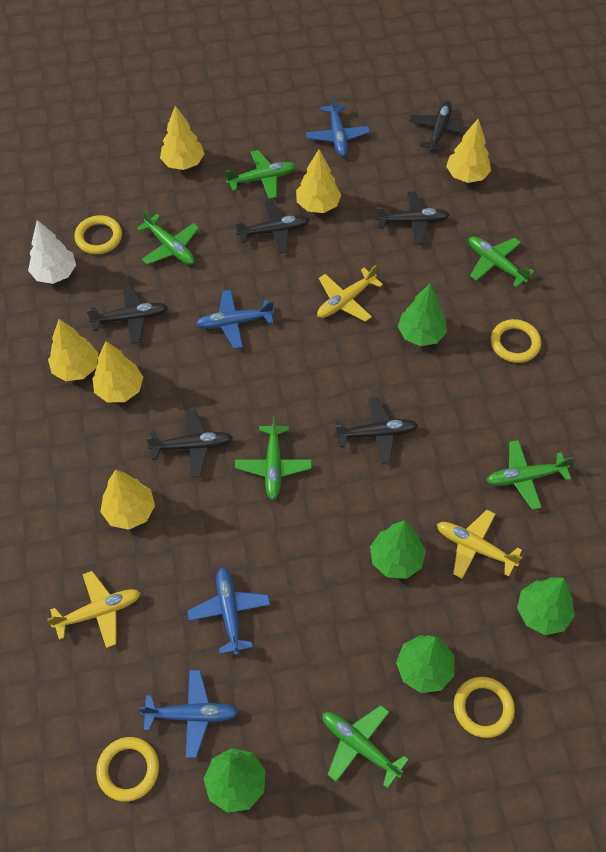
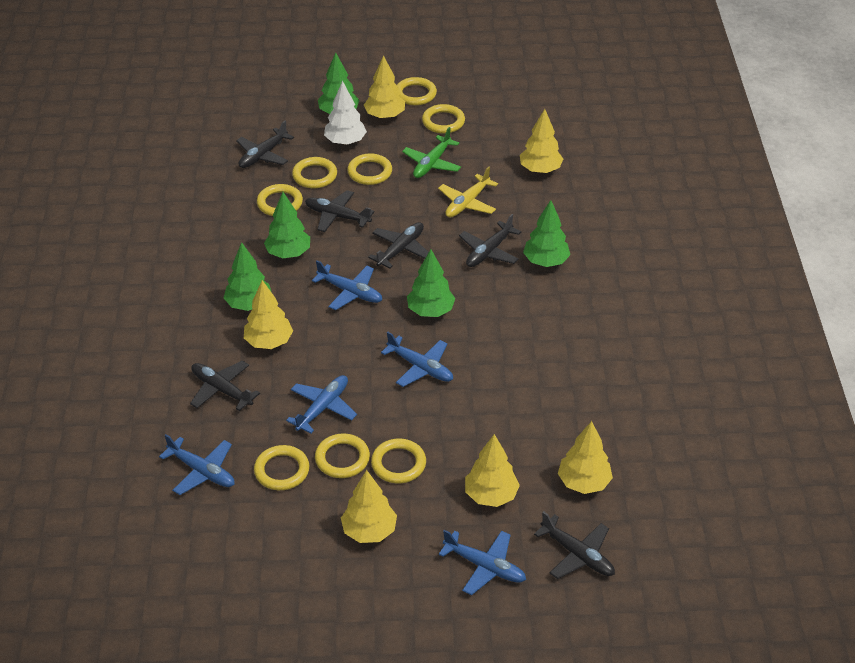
blue plane: [139,670,238,758] [187,567,270,655] [196,290,274,349] [306,94,370,157] = 4 -> [159,434,235,495] [286,375,357,434] [312,260,382,310] [381,332,453,387] [439,530,526,595] = 5
green plane: [137,210,199,265] [225,150,296,199] [235,415,312,500] [322,705,409,789] [469,236,534,287] [486,440,573,510] = 6 -> [402,127,461,178] = 1
yellow plane: [47,571,140,648] [317,265,383,322] [437,510,522,579] = 3 -> [438,167,498,217] = 1
yellow ring: [74,215,122,254] [96,737,159,802] [454,677,515,738] [491,319,541,363] = 4 -> [254,445,309,490] [257,184,303,216] [292,157,337,188] [315,434,370,478] [347,153,392,185] [371,439,426,483] [397,77,437,105] [422,104,465,134] = 8

